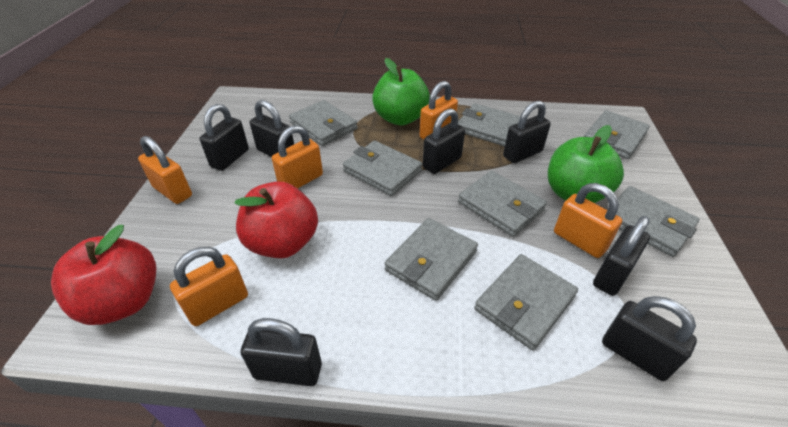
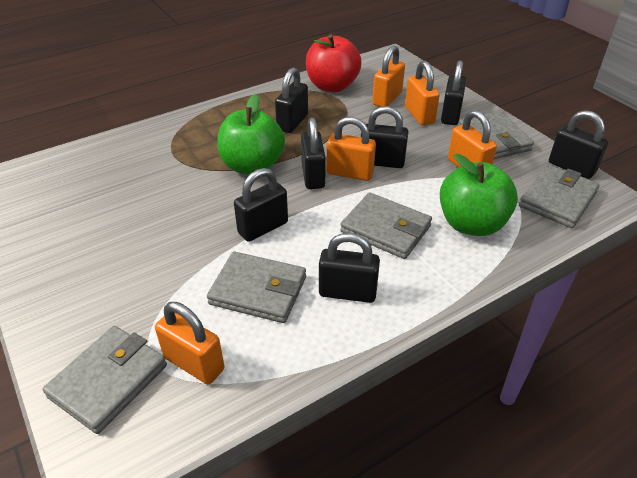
grey wallet: [289,100,358,146] [343,140,422,196] [385,218,478,301] [458,103,520,147] [458,171,547,237] [474,254,578,350] [584,110,650,159] [607,186,700,257] = 8 -> [42,326,167,434] [207,251,306,323] [340,192,432,259] [458,111,534,159] [519,165,600,228] = 5
red apple: [51,225,157,325] [234,182,318,258] = 2 -> [306,34,362,92] = 1

